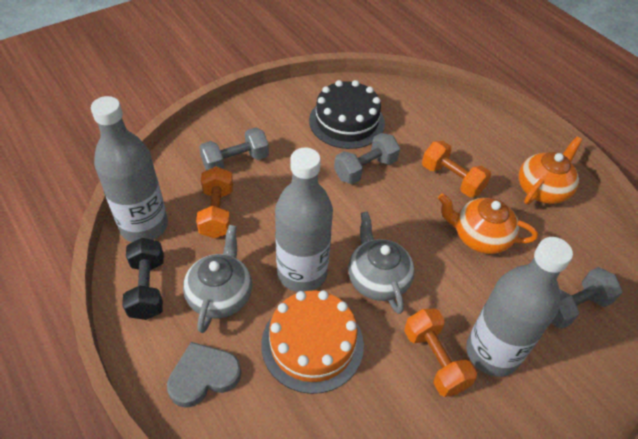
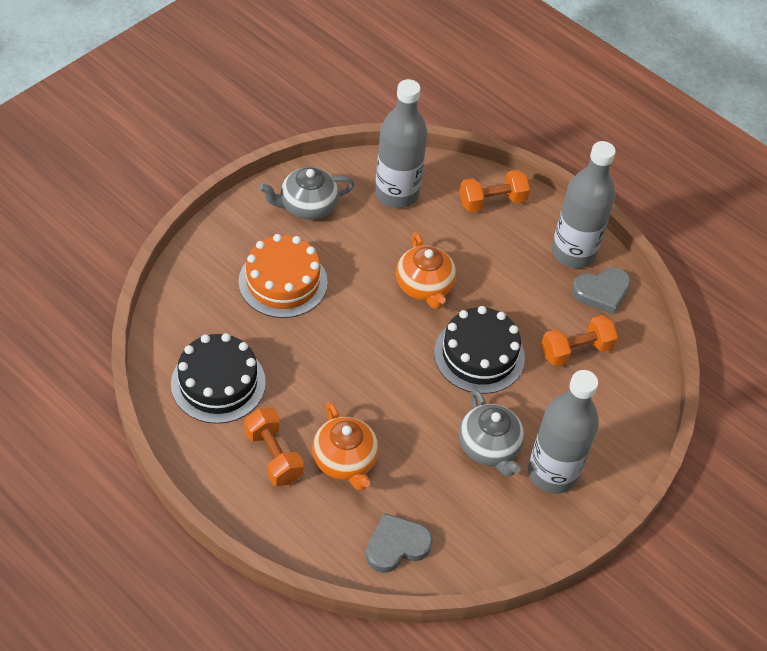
black cake: [309,80,385,149] = 1 -> [171,333,266,424] [434,306,525,394] = 2
black dumbbell: [122,238,164,320] = 1 -> none = 0
grey dumbbell: [199,128,269,170] [334,133,400,184] [551,267,622,329] = 3 -> none = 0
grey heart: [167,342,241,408] = 1 -> [365,513,433,573] [572,267,631,315] = 2

